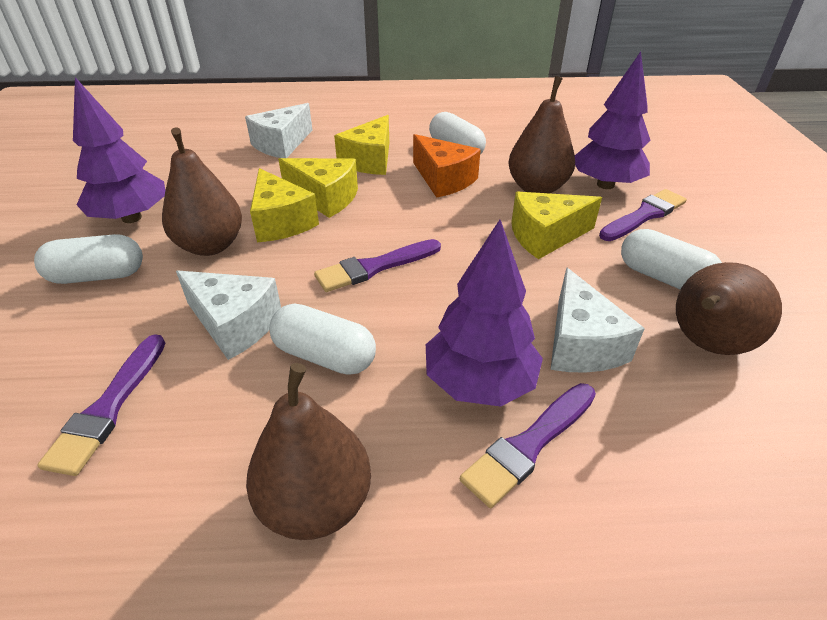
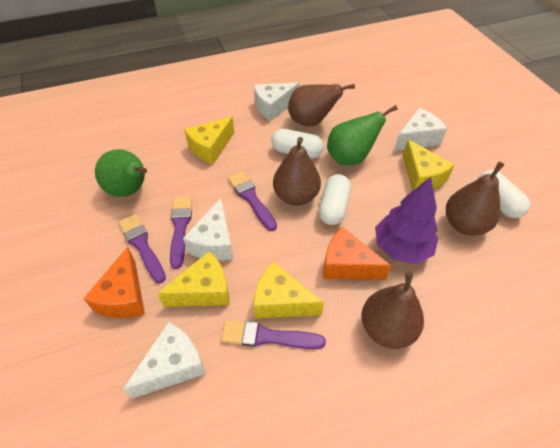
green pear: none = 0 -> [95,149,147,197] [327,105,398,165] = 2
orange cheese: [413,134,481,198] = 1 -> [83,247,145,318] [323,227,391,280] = 2
purple tree: [73,77,165,223] [426,220,543,407] [575,51,651,189] = 3 -> [375,177,438,264] = 1
white capsule: [34,234,143,284] [269,303,376,375] [429,112,486,154] [621,229,722,290] = 4 -> [271,129,324,159] [319,174,351,225] [477,170,530,218] = 3
white cheese: [176,270,281,360] [245,103,312,158] [550,267,645,373] = 3 -> [123,322,206,399] [183,198,233,261] [254,82,300,121] [394,108,447,151] = 4

